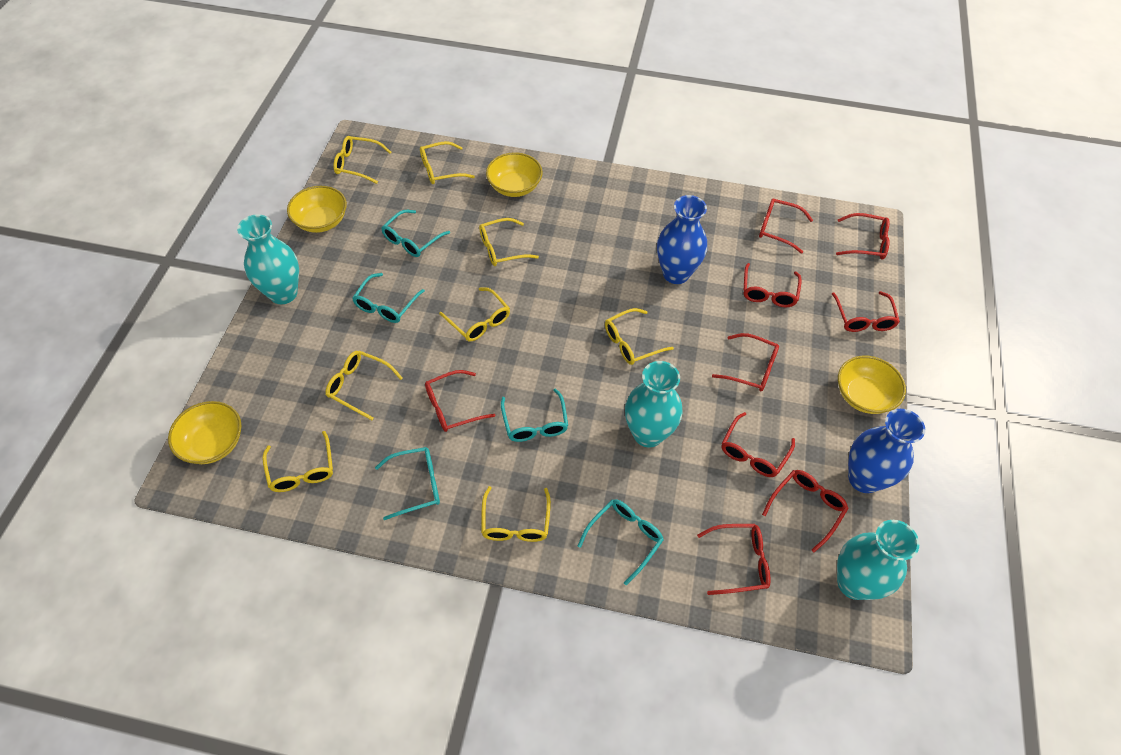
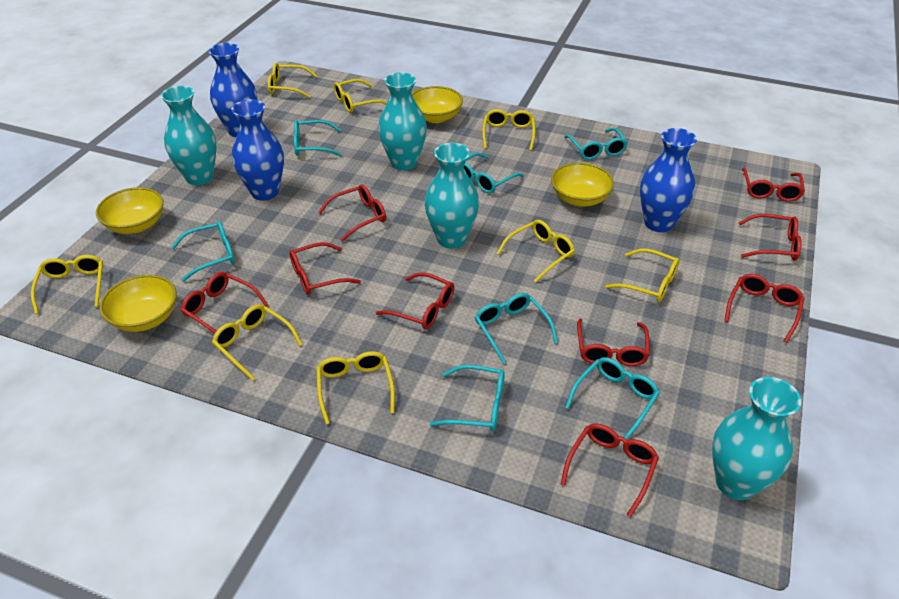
blue vase: [657,195,707,284] [848,409,925,493] = 2 -> [209,43,257,137] [231,99,284,201] [640,128,697,232] = 3
turquoise glasses: [352,273,425,323] [375,447,440,520] [381,210,450,257] [501,388,568,442] [578,499,664,585] = 5 -> [171,221,235,282] [294,120,342,156] [430,365,505,431] [464,152,524,194] [475,293,558,364] [564,128,628,160] [565,357,660,439] = 7
turquoise vase: [237,214,299,304] [625,361,682,447] [837,520,920,600] = 3 -> [161,86,217,185] [378,72,427,170] [425,143,479,248] [712,377,801,500] = 4

